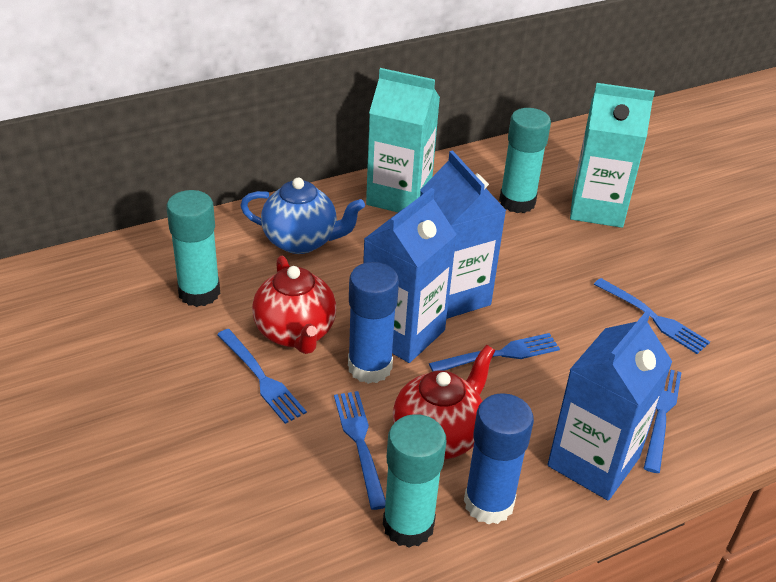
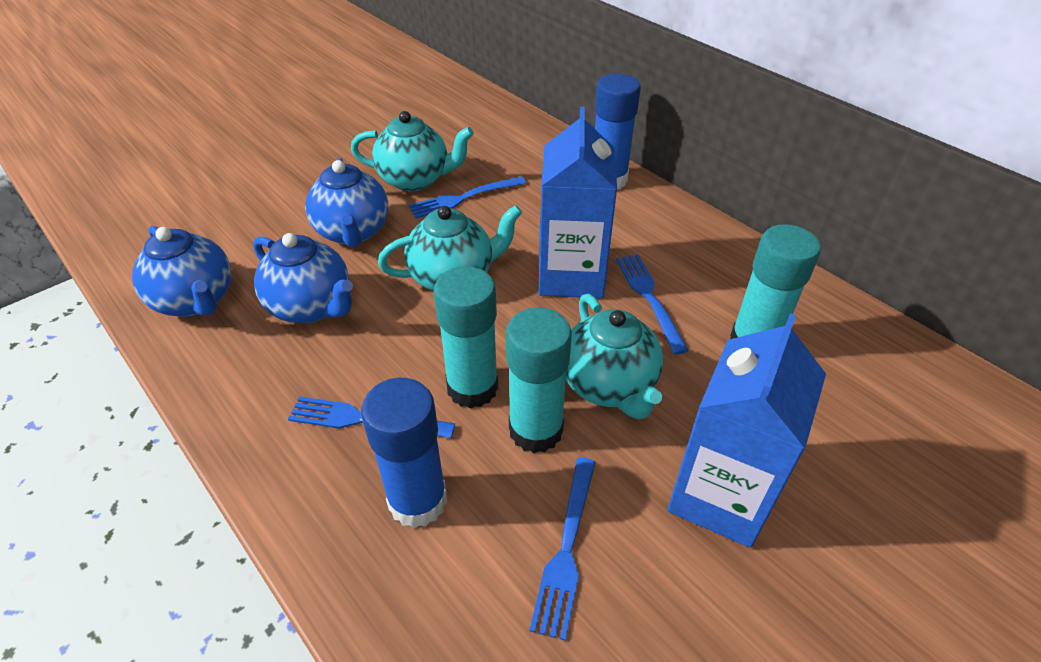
blue carton: [363,188,457,363] [420,150,506,319] [547,310,673,501] = 3 -> [539,107,617,298] [667,313,826,548] = 2
blue fork: [217,329,307,424] [334,391,386,510] [429,333,560,372] [594,278,710,354] [644,370,682,473] = 5 -> [288,396,455,438] [408,176,526,218] [530,457,596,641] [616,254,689,355] = 4
blue teapot: [240,178,365,254] = 1 -> [132,226,232,317] [253,233,353,323] [305,158,388,247] = 3
red teapot: [252,256,336,354] [393,345,495,459] = 2 -> none = 0
turquoise carton: [366,68,440,212] [570,83,655,228] = 2 -> none = 0
turquoise teapot: none = 0 -> [351,111,474,191] [378,205,522,291] [566,294,663,420] = 3

